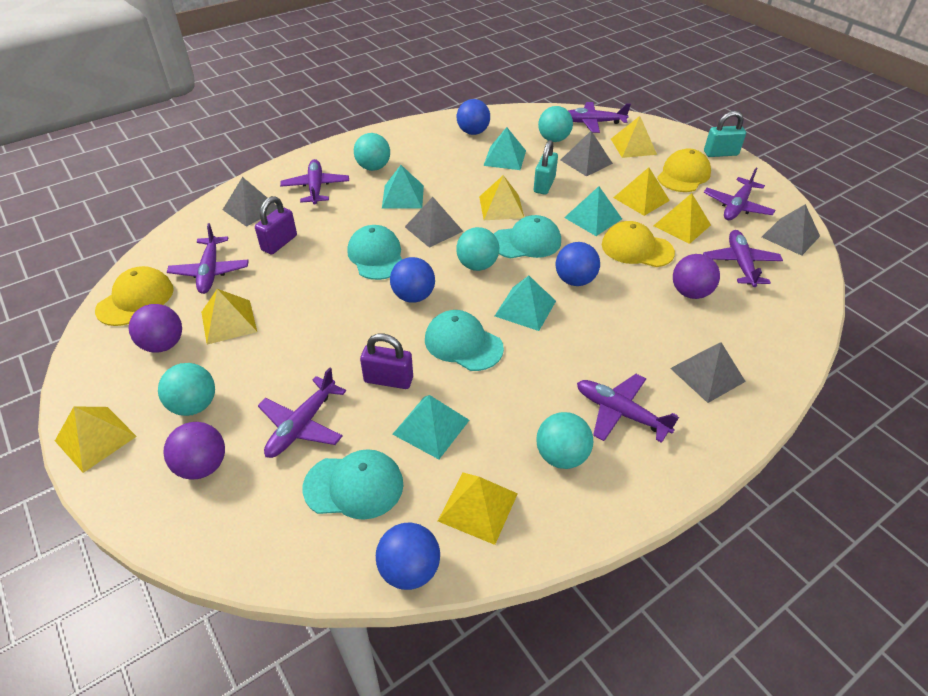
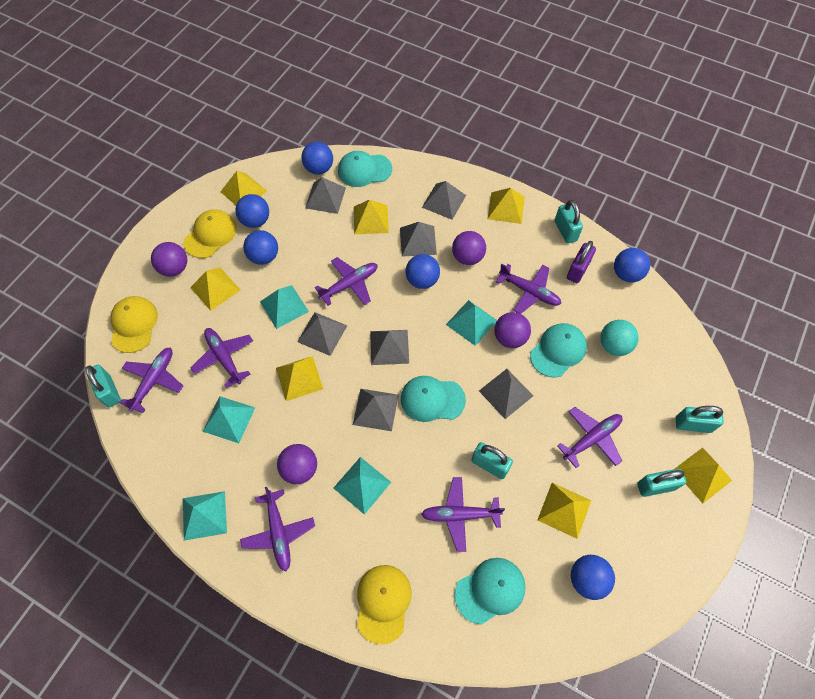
blue ball: [376,522,440,590] [390,257,435,303] [457,99,490,135] [556,242,600,286] = 4 -> [236,194,269,228] [243,230,278,265] [301,142,333,174] [406,254,440,289] [571,555,615,600] [614,248,650,283] = 6
grey pyramid: [223,177,277,227] [405,197,463,248] [561,131,613,176] [670,342,746,403] [762,204,820,256] = 5 -> [297,312,347,356] [305,177,346,214] [353,389,399,431] [370,330,409,365] [400,222,437,257] [422,181,466,220] [479,369,533,419] = 7
purple ball: [129,304,182,352] [163,422,225,480] [673,254,720,299] = 3 -> [151,242,187,277] [277,444,317,484] [452,231,486,265] [494,312,531,348] = 4
purple padlock: [255,196,297,254] [360,334,413,389] = 2 -> [567,241,596,283] = 1
turquoise ball: [158,363,215,416] [354,133,390,171] [456,227,499,271] [537,412,593,469] [538,106,573,142] = 5 -> [601,320,639,356] = 1
turquoise padlock: [534,140,558,195] [704,111,746,157] = 2 -> [85,365,121,407] [471,442,513,479] [555,200,583,244] [637,469,686,497] [676,406,724,433] = 5

